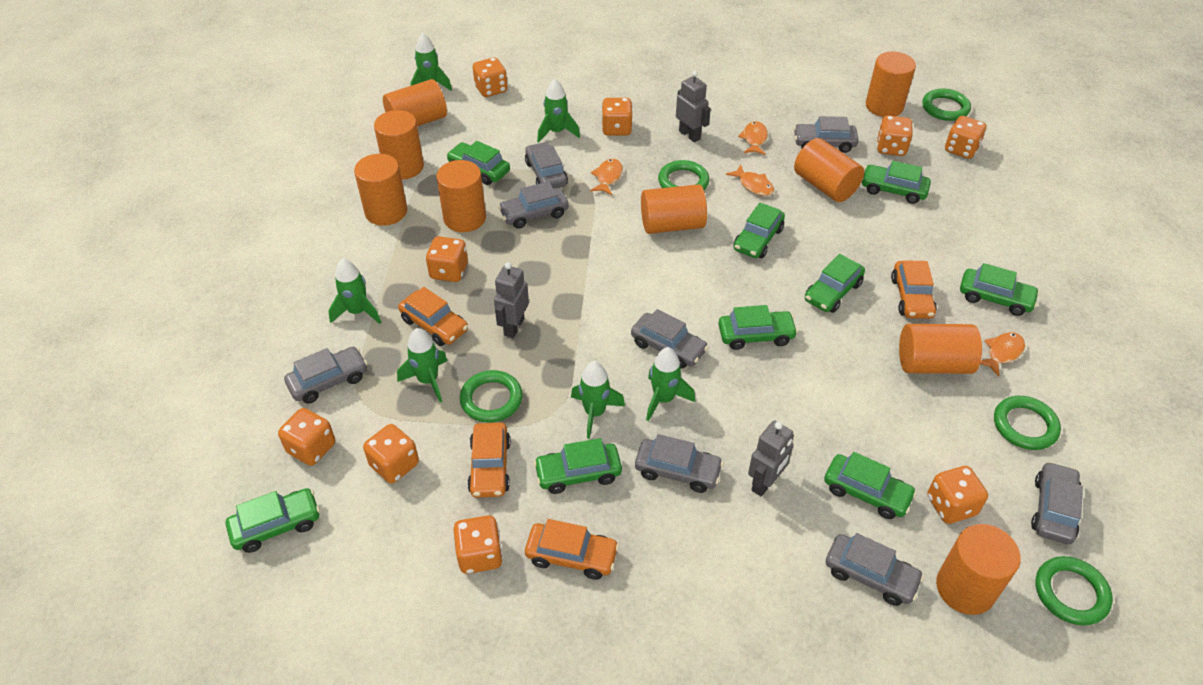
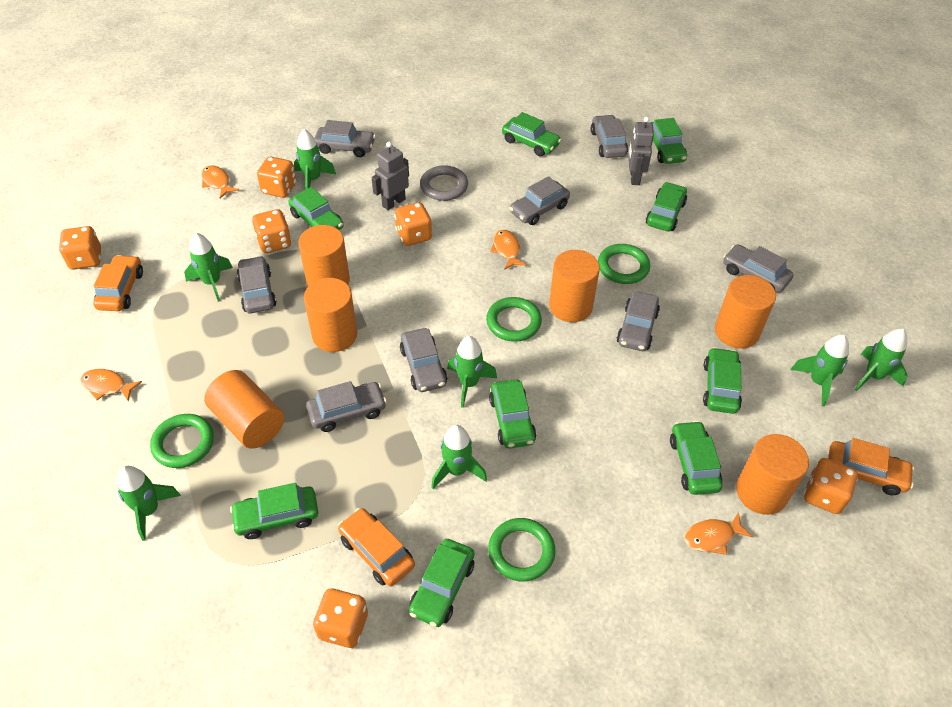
green ring: [460,370,523,423] [658,160,710,190] [922,89,971,121] [994,396,1061,450] [1036,556,1113,625] = 5 -> [150,414,214,468] [486,297,542,342] [488,518,555,582] [598,244,650,284] = 4
green rocket: [328,258,381,324] [397,328,447,402] [410,33,452,91] [537,79,580,143] [571,361,625,439] [646,347,695,421] = 6 -> [117,466,181,541] [184,233,233,302] [294,129,336,189] [431,425,487,489] [447,336,497,408] [791,335,849,406] [855,329,908,392] = 7
grey ring: none = 0 -> [420,165,468,201] = 1
grey robot: [494,262,529,338] [676,71,711,142] [748,420,794,497] = 3 -> [372,142,409,210] [628,117,654,185] = 2
orange car: [398,287,468,346] [467,423,511,498] [525,519,619,580] [891,260,937,319] = 4 -> [93,255,143,311] [338,508,415,586] [828,438,915,495] = 3
orange cylinder: [354,154,407,226] [374,110,424,180] [383,79,447,126] [436,160,486,232] [641,184,707,234] [794,138,864,202] [866,52,916,117] [899,324,982,374] [936,524,1021,615] = 9 -> [204,370,284,449] [298,225,350,286] [304,278,357,352] [549,250,600,322] [715,275,776,349] [736,434,809,515] = 6
orange dice: [278,408,335,466] [363,424,419,483] [426,236,468,282] [453,515,503,574] [473,57,508,97] [602,98,633,136] [877,115,912,156] [927,466,988,524] [945,116,986,159] = 9 -> [59,226,101,269] [252,209,292,253] [257,157,296,198] [313,588,368,648] [394,202,432,246] [804,458,858,514] = 6

